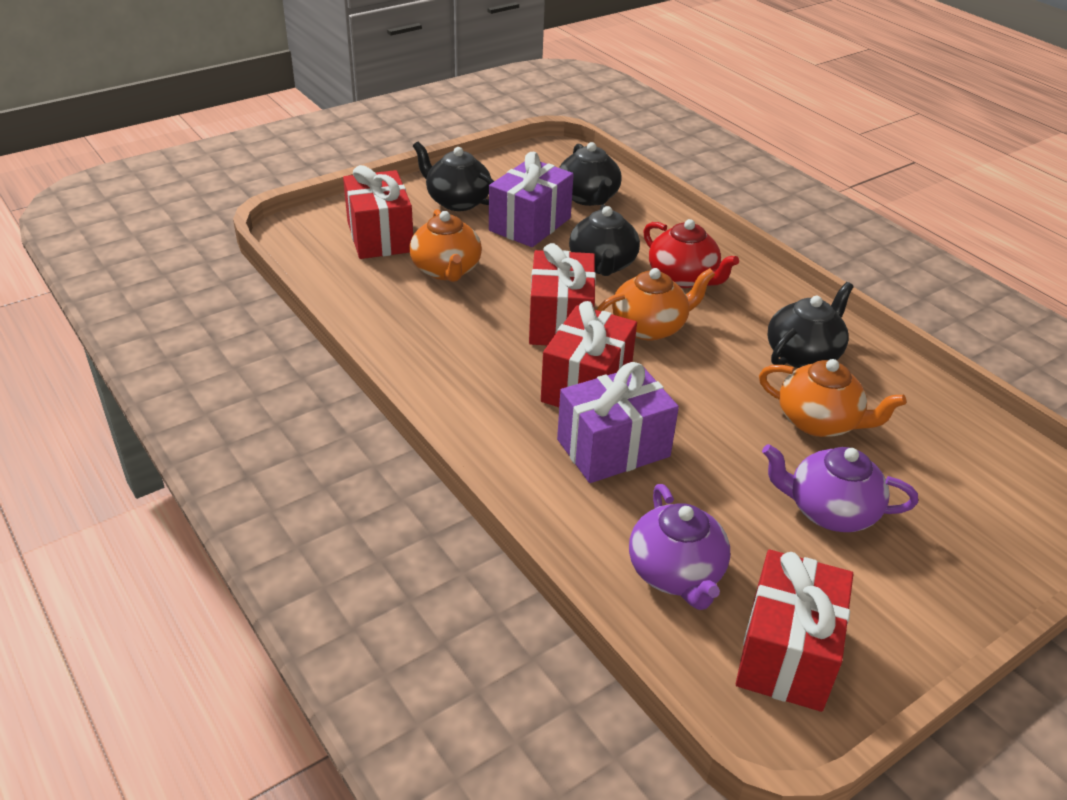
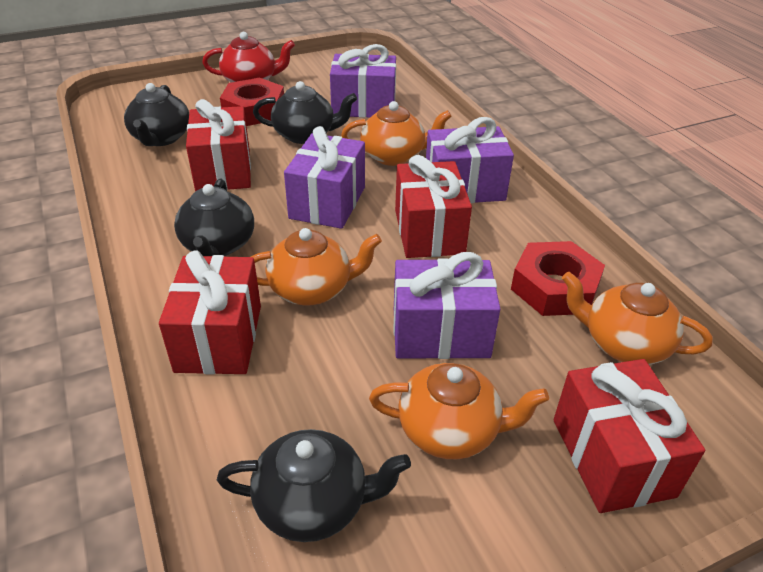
orange teapot: [409,209,482,282] [597,268,715,341] [759,359,906,437] = 3 -> [251,228,382,306] [341,101,452,166] [369,363,549,459] [562,272,713,365] = 4
purple gift: [489,151,574,247] [557,362,679,483] = 2 -> [284,126,365,229] [330,44,396,118] [393,252,500,359] [426,117,514,203] = 4
purple teapot: [629,484,730,610] [762,444,918,532] = 2 -> none = 0
red nut: none = 0 -> [220,78,284,126] [511,241,605,316] = 2

